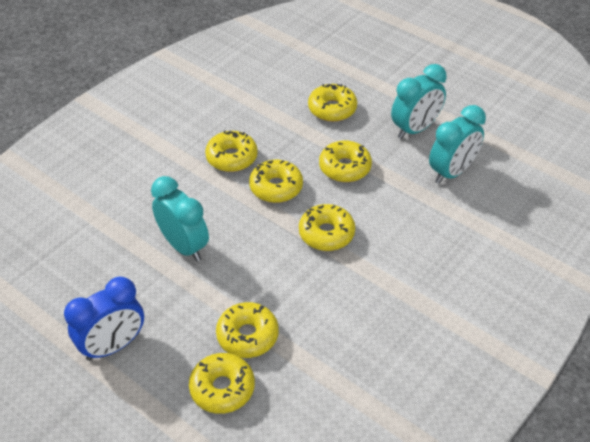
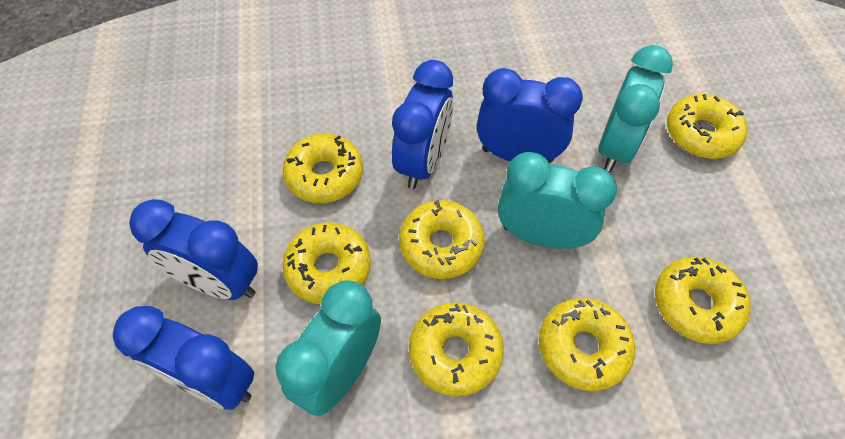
blue clock: [64,277,144,361] = 1 -> [113,306,254,410] [129,199,258,300] [392,60,453,189] [477,68,583,163] = 4

